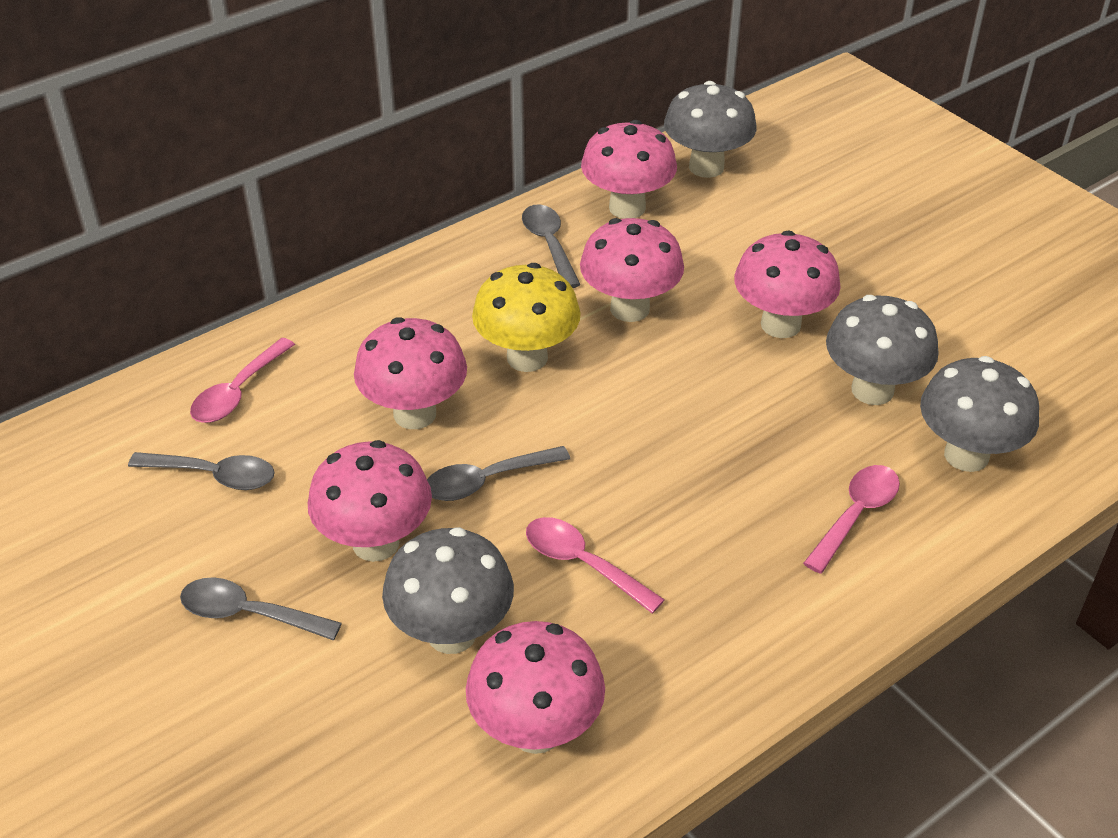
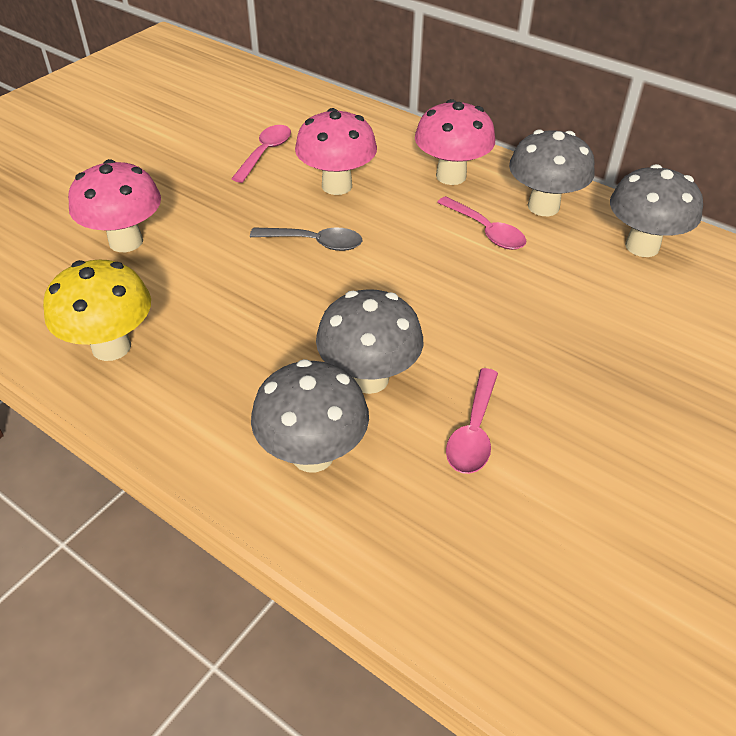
grey spoon: [128,452,275,490] [180,577,342,640] [427,446,570,501] [522,204,581,288] = 4 -> [250,227,362,251] = 1
pink mushroom: [308,440,432,562] [354,317,467,429] [466,621,605,754] [580,218,684,322] [581,120,677,219] [734,230,841,338] = 6 -> [68,159,161,252] [295,108,377,195] [415,99,495,185] = 3

